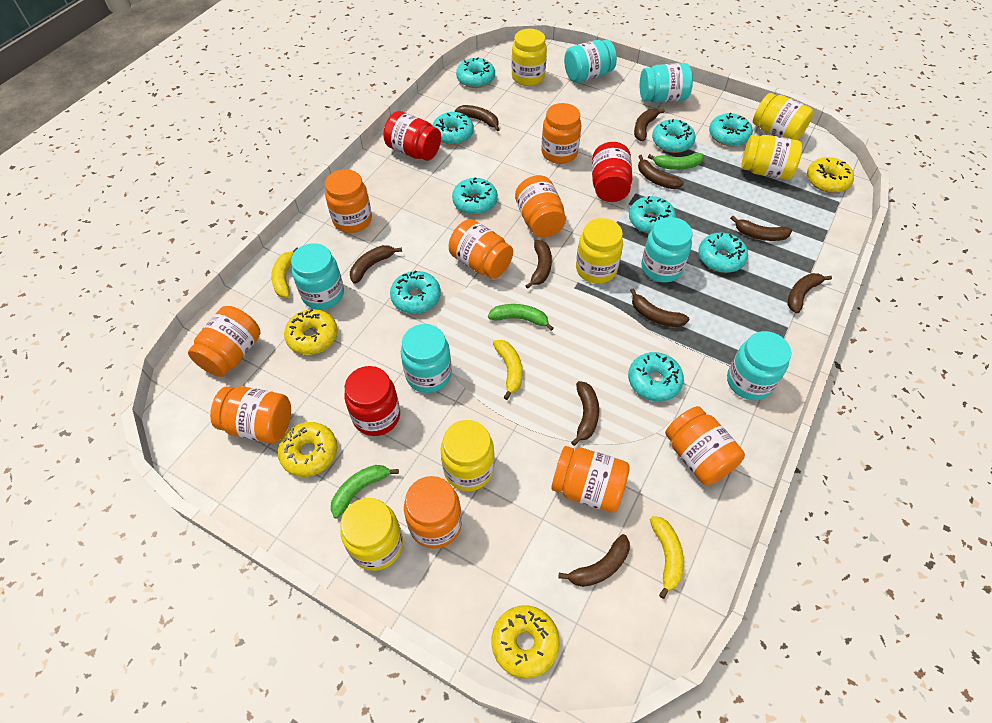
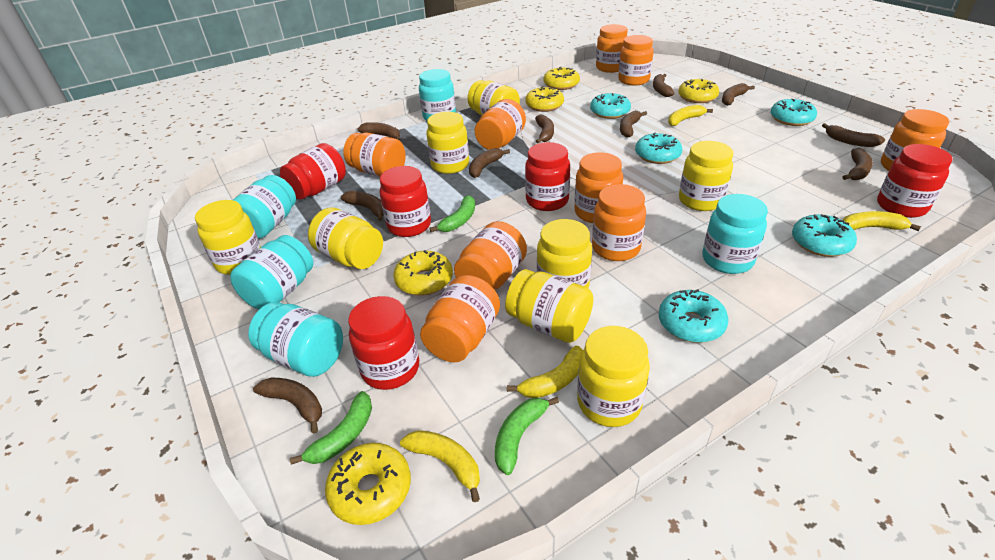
red jar: [344,366,400,436] [383,111,441,161] [592,142,632,202] = 3 -> [280,143,346,200] [348,296,419,390] [380,166,431,237] [525,142,570,211] [877,144,953,218] = 5
turquoise donut: [390,270,441,314] [432,112,474,145] [452,177,498,214] [456,58,495,88] [628,352,684,401] [629,196,676,234] [652,119,696,153] [698,233,748,273] [709,113,753,146] = 9 -> [590,93,631,119] [635,132,682,164] [659,289,728,343] [771,99,817,126] [792,214,857,257] = 5
turquoise jar: [291,243,344,310] [401,324,452,393] [564,40,617,83] [640,63,693,103] [641,217,692,282] [727,331,791,400] = 6 -> [230,235,313,310] [233,175,296,239] [248,302,343,377] [419,69,456,121] [702,194,768,274] = 5
yellow banana: [271,248,298,298] [493,340,523,400] [650,516,684,599] = 3 -> [400,430,480,502] [507,346,583,398] [668,105,713,126] [843,211,921,231] = 4
yellow donut: [278,422,337,477] [284,309,338,355] [492,605,560,678] [807,157,854,193] = 4 -> [325,443,411,525] [393,250,453,296] [525,86,564,112] [544,66,580,90] [678,79,719,103] = 5
yellow jar: [340,498,403,571] [441,420,495,491] [512,29,547,86] [576,218,623,284] [741,135,802,180] [753,93,814,140] = 6 -> [195,200,261,275] [308,208,383,269] [426,112,469,174] [468,80,520,115] [505,269,593,343] [537,219,592,288] [577,326,650,427] [679,141,733,211] = 8

